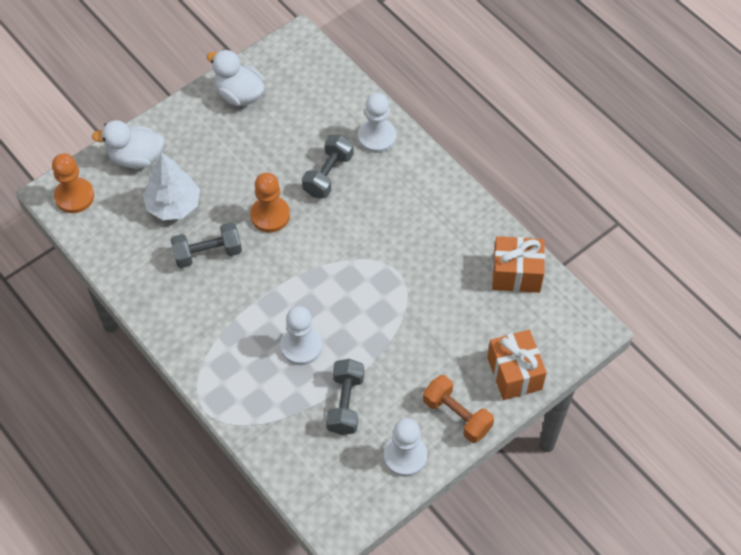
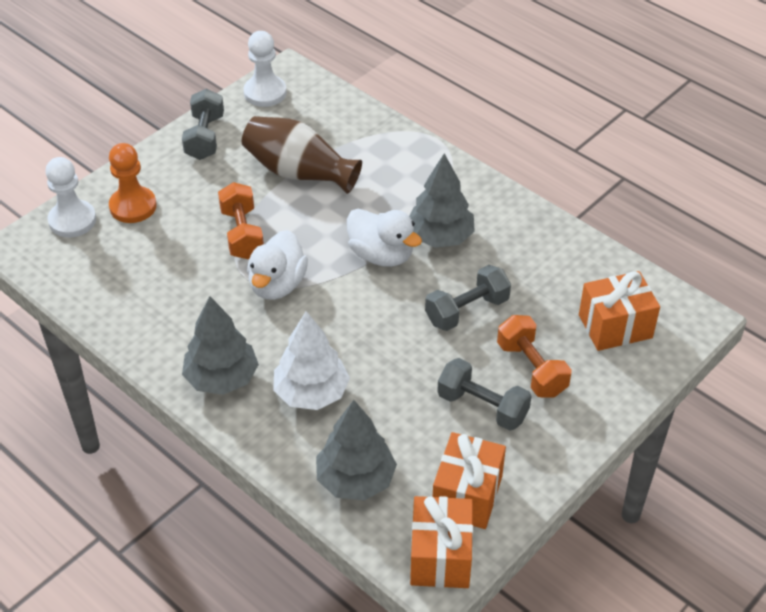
brown vase: none = 0 -> [242,116,362,194] = 1
grey tree: none = 0 -> [182,296,259,395] [316,400,397,501] [409,153,475,248] = 3
orange dumbbell: [423,375,494,443] = 1 -> [218,182,264,259] [497,315,572,397] = 2
orange gift: [487,330,547,400] [492,236,545,293] = 2 -> [410,496,473,588] [433,432,506,529] [579,271,660,351] = 3
orange pawn: [52,153,94,213] [250,173,290,232] = 2 -> [109,143,156,223] = 1
white pawn: [280,306,322,365] [358,93,396,153] [384,418,427,477] = 3 -> [45,157,96,238] [244,31,287,107] = 2

